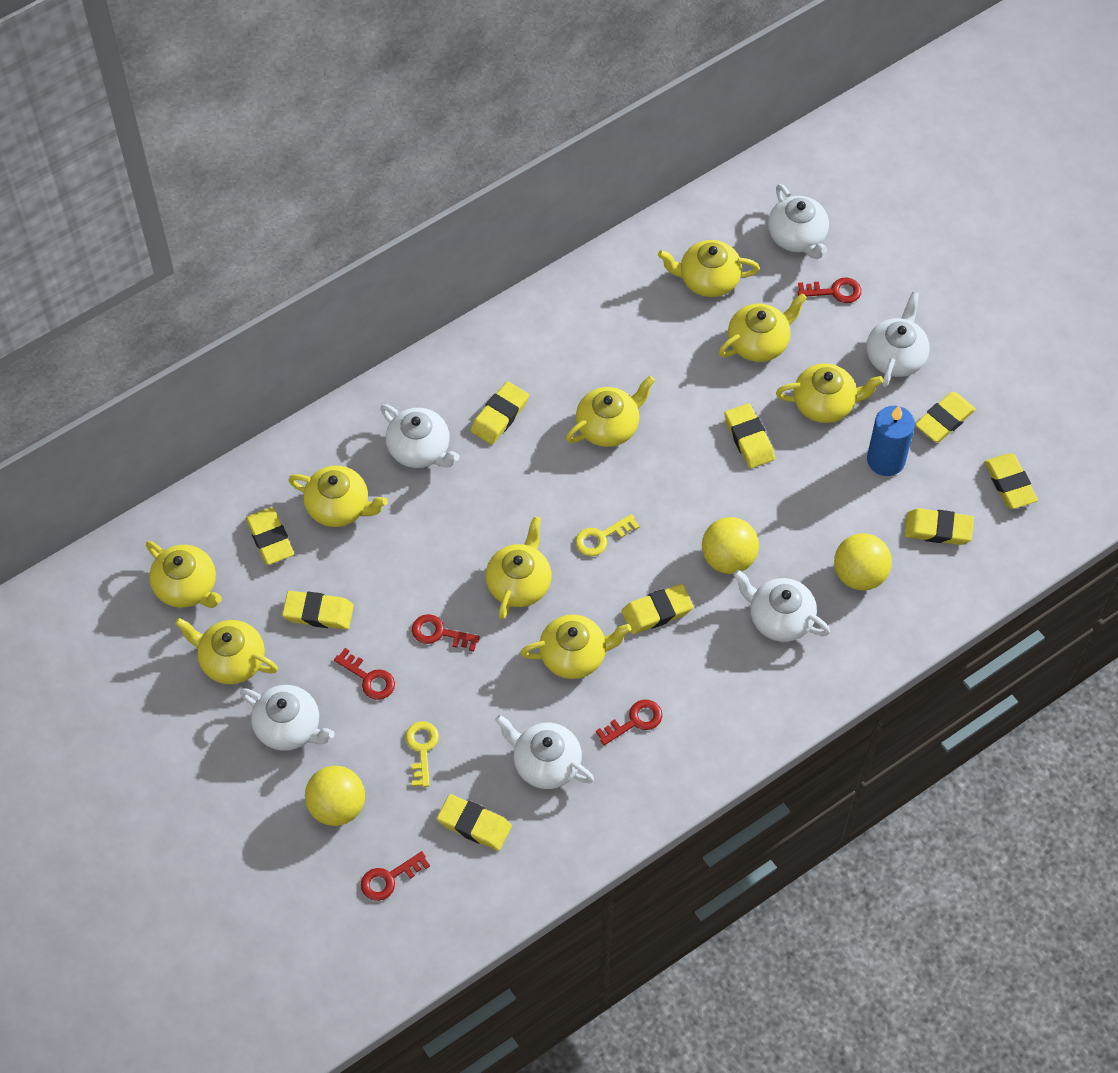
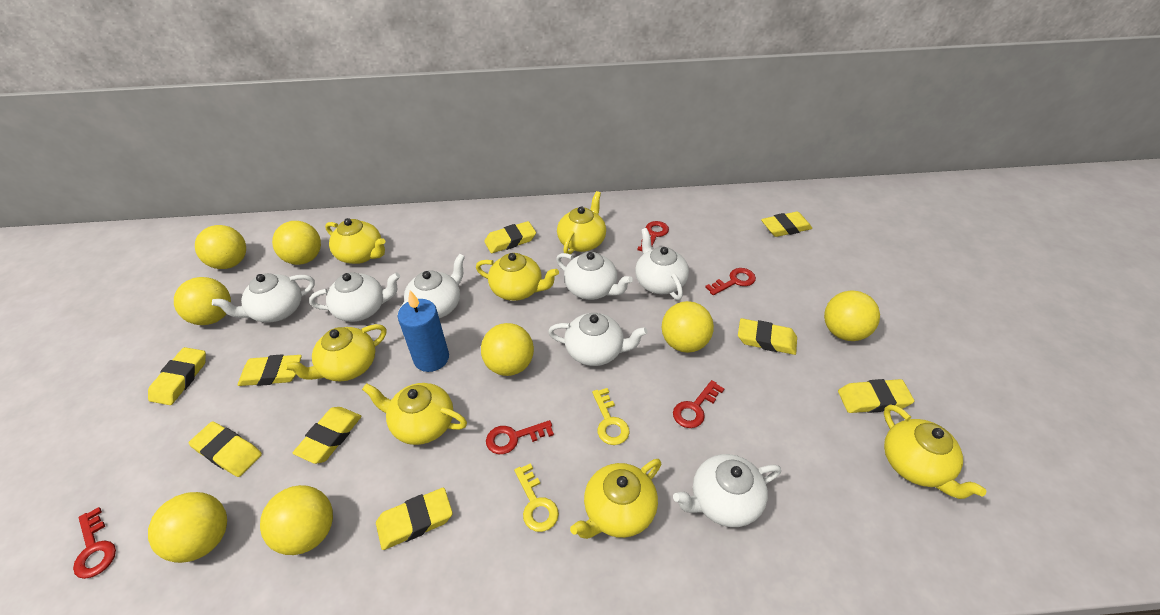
white teapot: [240,685,335,751] [380,404,460,468] [495,715,594,789] [733,570,830,642] [768,184,829,259] [867,292,930,387] = 6 -> [212,273,315,323] [309,272,400,322] [399,254,465,318] [548,313,648,366] [556,252,633,300] [635,228,689,300] [673,454,781,527] = 7
yellow ball: [305,766,365,826] [702,517,759,574] [834,533,892,590] = 3 -> [148,492,227,563] [174,277,231,325] [195,225,246,269] [260,485,333,555] [272,221,321,265] [481,323,534,376] [662,301,714,353] [824,291,880,341] = 8
yellow teapot: [146,541,222,608] [175,618,278,684] [288,466,388,527] [486,516,551,619] [521,615,631,679] [566,376,655,447] [658,240,760,297] [719,293,807,362] [776,363,883,423] = 9 -> [284,324,386,381] [325,218,385,264] [362,383,467,445] [476,253,559,301] [557,191,606,254] [570,459,661,539] [884,404,986,499] = 7

